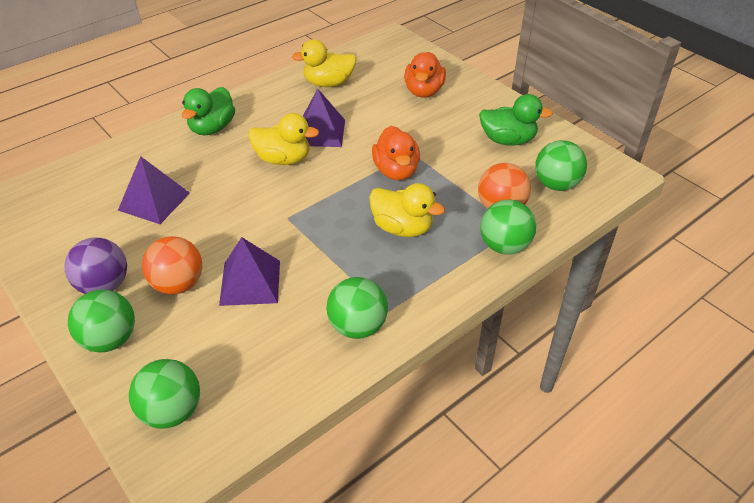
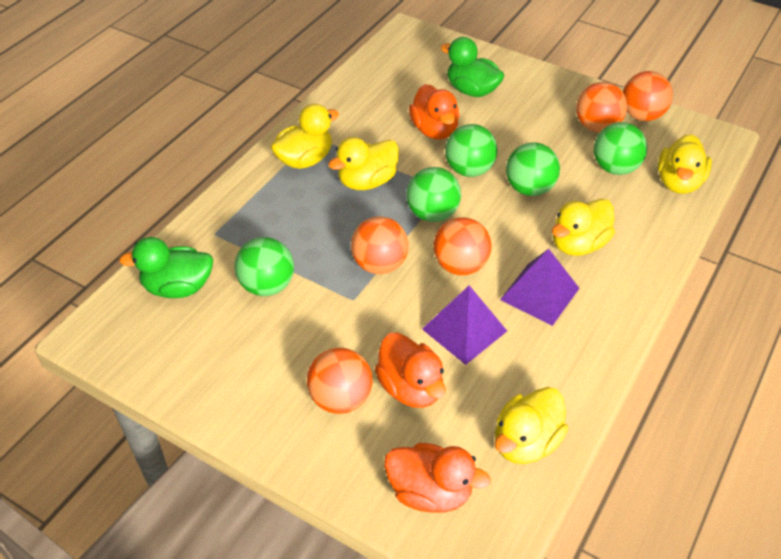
orange ball: [142,236,203,294] [478,163,531,209] = 2 -> [307,348,373,414] [351,216,409,274] [433,217,491,275] [576,82,627,132] [623,71,673,121] = 5
orange duck: [372,126,420,180] [404,52,446,97] = 2 -> [375,333,446,408] [384,443,491,513] [409,84,460,140] = 3
purple ball: [64,238,127,294] = 1 -> none = 0
purple pyramid: [118,156,190,224] [219,237,280,306] [303,89,345,147] = 3 -> [422,285,507,365] [500,249,579,326] = 2
yellow duck: [248,113,319,165] [292,39,356,87] [369,183,445,237] = 3 -> [271,104,339,169] [328,137,399,190] [495,387,568,464] [552,199,615,256] [658,134,712,194] = 5

